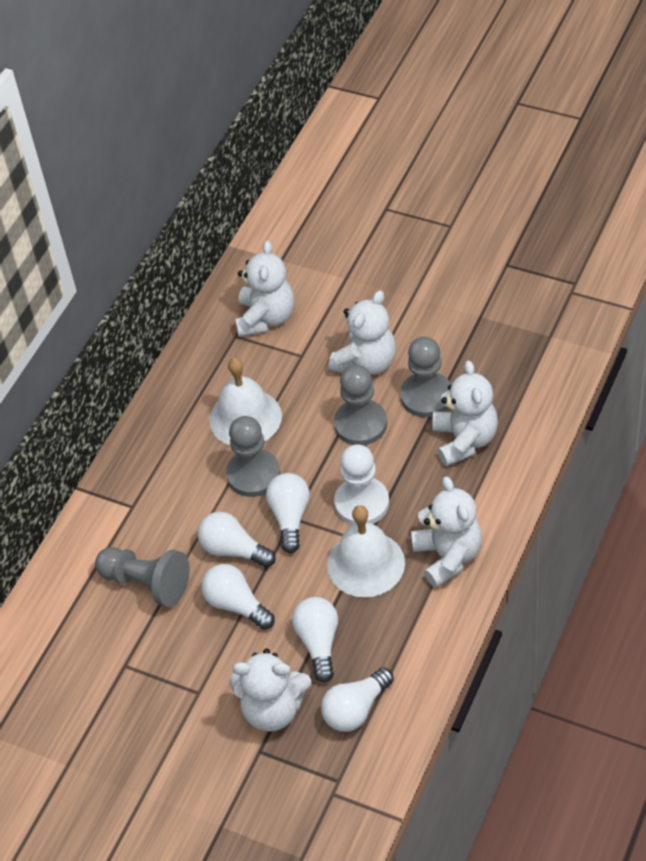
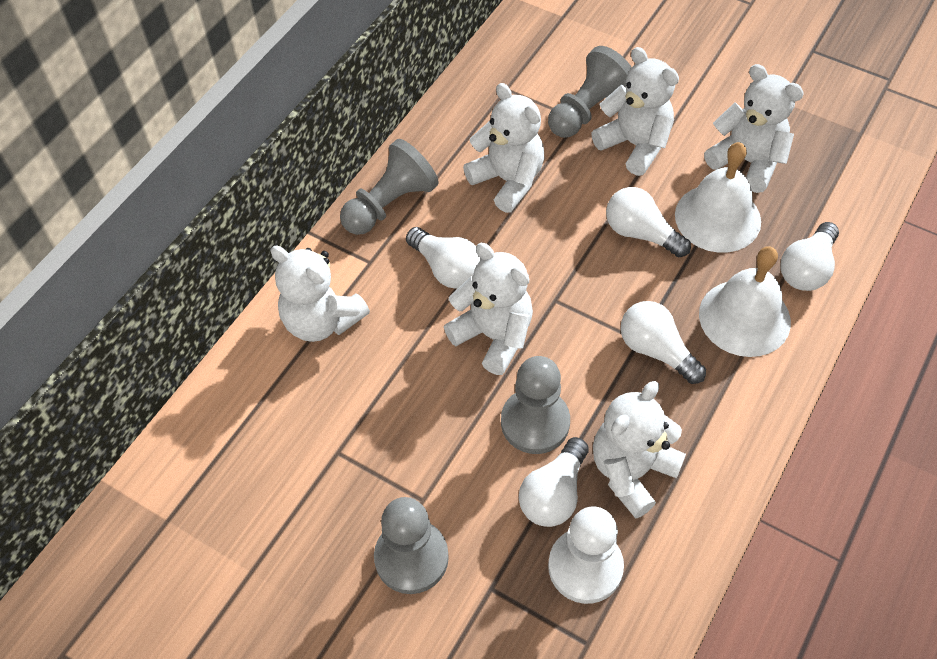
white teddy bear: [229,648,311,732] [235,240,294,337] [329,290,396,375] [411,476,482,588] [432,360,498,467] = 5 -> [270,246,370,342] [444,243,533,375] [463,83,544,213] [591,47,679,176] [593,381,686,519] [704,64,804,193] = 6

